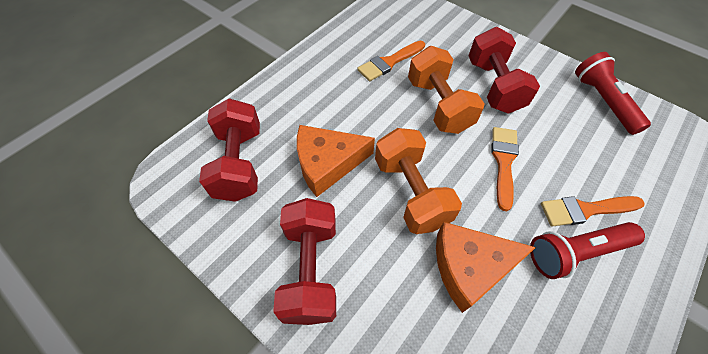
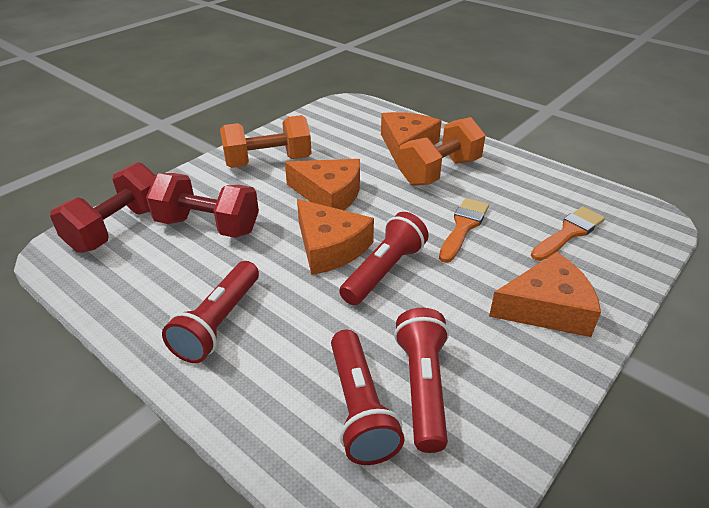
orange brush: [357,41,425,81] [491,127,519,211] [541,196,645,227] = 3 -> [439,198,489,263] [531,207,605,261] = 2
orange cheese: [297,125,375,197] [436,222,536,313] = 2 -> [285,159,360,210] [297,199,374,275] [381,112,442,166] [489,252,601,337] = 4
red dumbbell: [199,98,260,202] [273,198,336,325] [468,27,540,114] = 3 -> [50,162,156,253] [146,173,259,238] = 2
red flashlight: [530,222,645,279] [575,52,651,135] = 2 -> [162,261,259,363] [331,330,404,465] [339,212,429,305] [394,308,449,453] = 4

